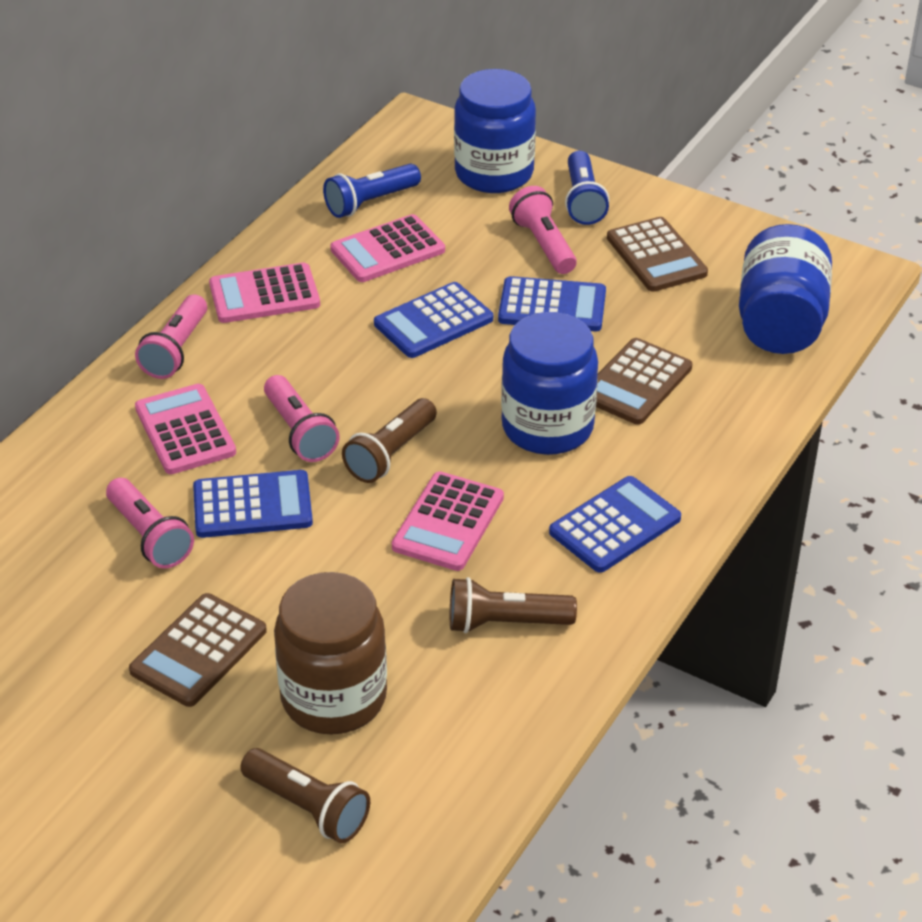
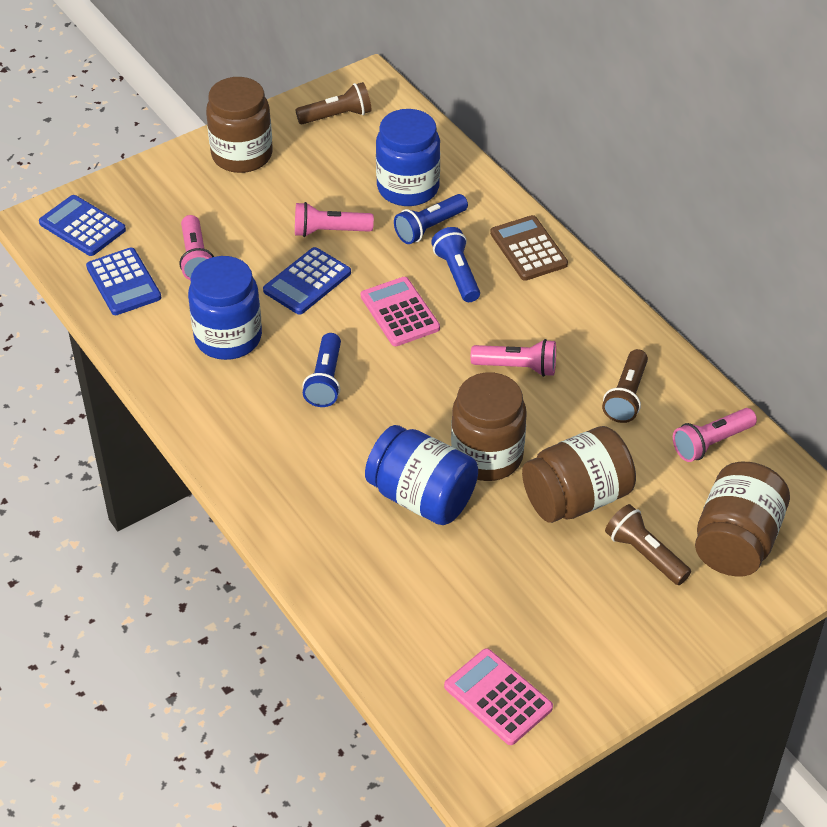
blue calculator: [193,470,313,538] [374,282,493,358] [498,276,606,332] [549,476,681,573] = 4 -> [39,195,126,256] [86,248,161,315] [263,247,351,315] = 3
blue flashlight: [323,164,421,218] [565,151,609,225] = 2 -> [303,333,341,407] [394,194,468,244] [431,227,480,302] = 3
brown calculator: [129,593,267,707] [596,338,692,425] [607,217,708,292] = 3 -> [490,215,568,281] = 1
brown jar: [274,572,387,735] = 1 -> [206,77,273,173] [451,372,527,481] [522,426,636,523] [695,462,790,577] = 4
pink calculator: [135,384,236,474] [209,263,320,323] [330,214,445,282] [392,471,504,571] = 4 -> [361,277,440,346] [444,648,553,745] = 2

